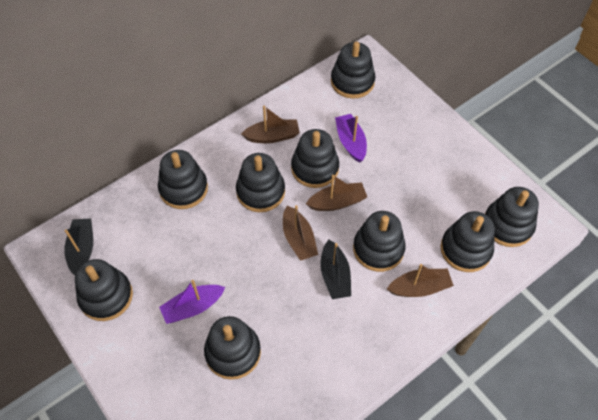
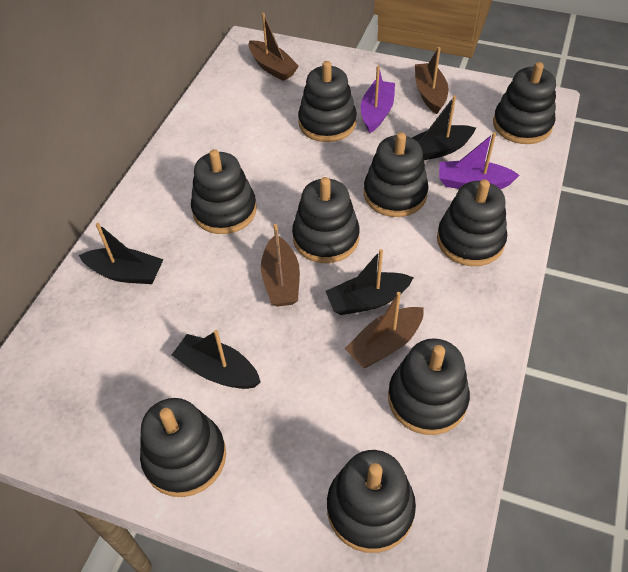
black boat: [64,218,93,275] [320,240,351,299] = 2 -> [79,223,164,284] [172,330,261,389] [326,249,414,315] [412,95,476,160] = 4

